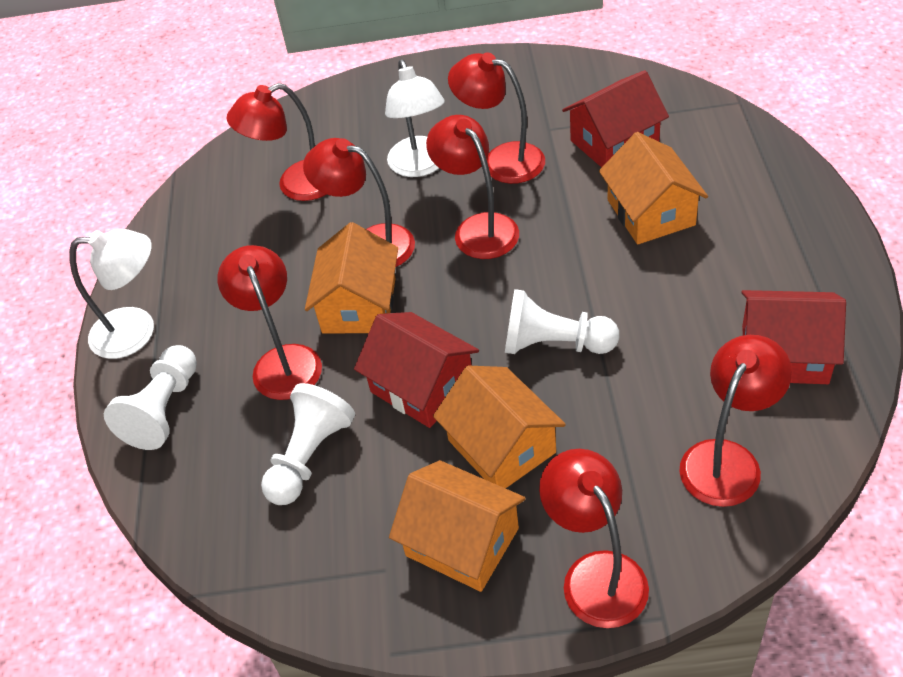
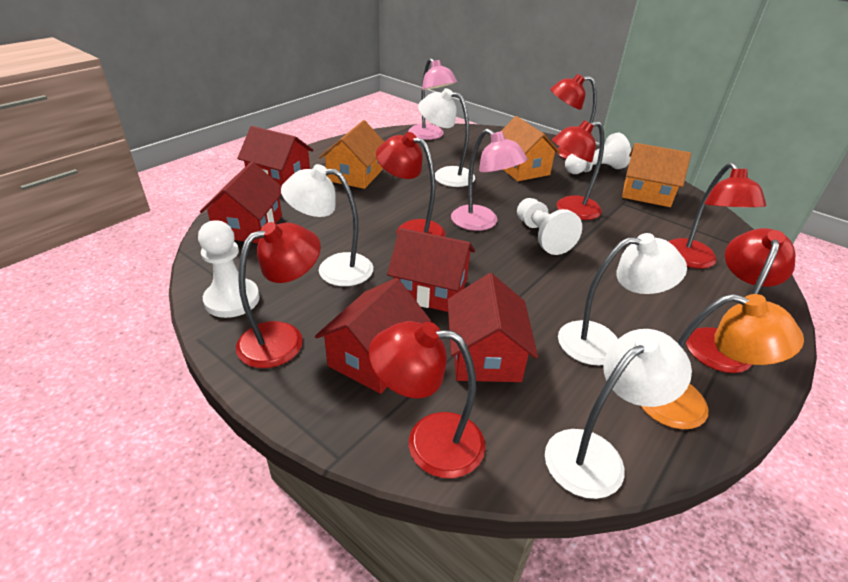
orange house: [305,222,398,333] [389,460,526,592] [433,366,566,488] [599,132,708,244] = 4 -> [319,120,384,189] [501,116,561,181] [622,143,691,207] = 3
orange lamp: none = 0 -> [641,294,804,429] = 1
pink lamp: none = 0 -> [408,58,458,140] [451,129,528,231] = 2
red house: [354,312,479,428] [562,70,669,168] [741,290,846,384] = 3 -> [200,162,282,243] [237,126,314,186] [315,278,431,394] [387,228,475,312] [448,273,538,382] = 5
white lamp: [69,229,154,359] [385,60,445,177] = 2 -> [281,164,373,286] [418,88,475,187] [545,329,692,499] [558,233,687,365] = 4

